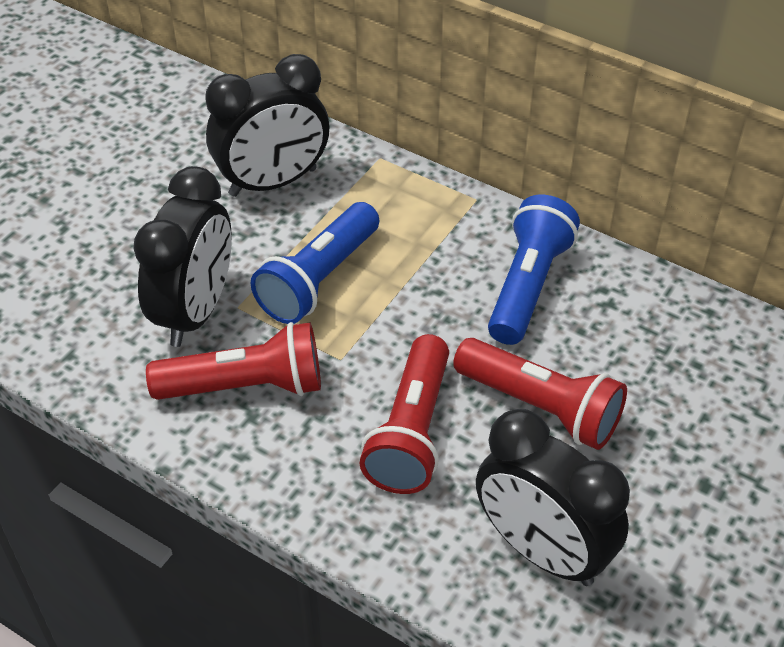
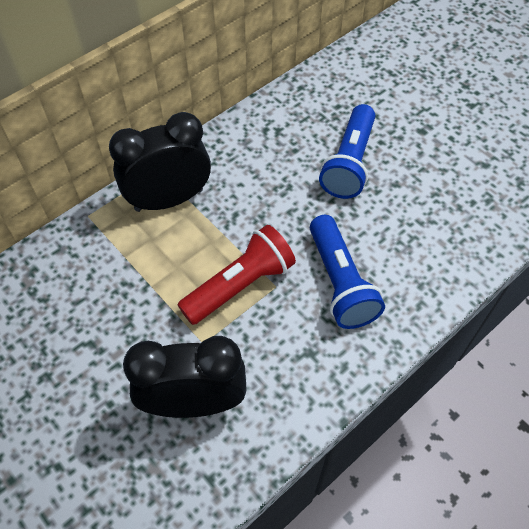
black clock: [133,166,232,347] [205,54,329,197] [476,409,630,586] = 3 -> [109,112,211,212] [123,336,247,418] = 2
red flashlight: [146,322,321,400] [359,334,449,494] [453,338,627,450] = 3 -> [178,225,296,325] = 1

